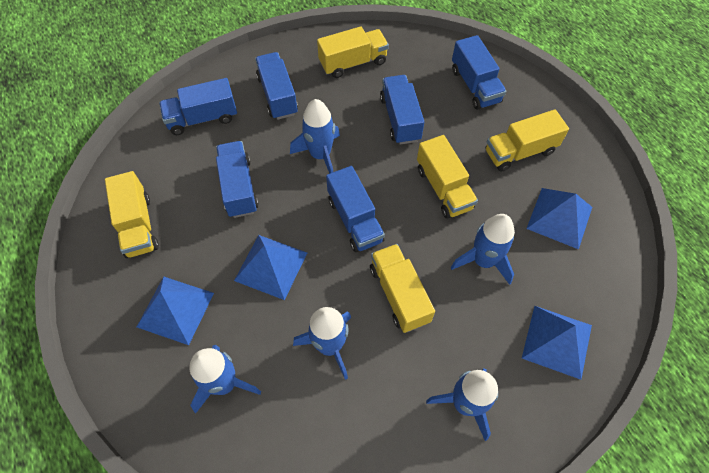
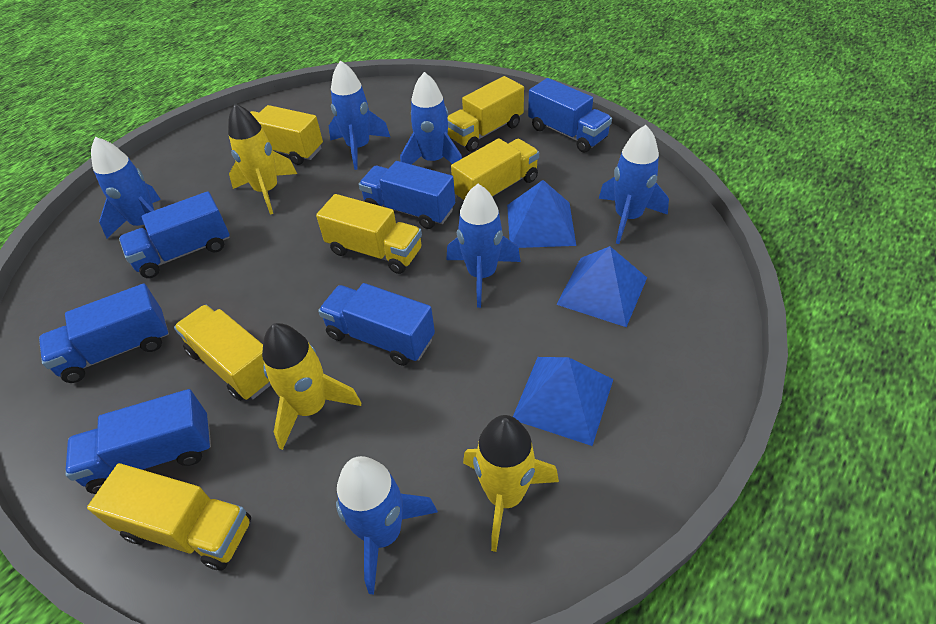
blue pyramid: [137,277,214,345] [234,235,307,300] [522,306,592,380] [526,188,592,249] = 4 -> [507,180,576,248] [513,357,613,446] [556,246,647,327] = 3
blue rocket: [189,345,261,414] [290,99,340,174] [293,307,351,380] [426,368,498,441] [451,214,515,285] = 5 -> [91,137,161,238] [329,60,390,170] [336,456,438,595] [400,72,462,165] [446,184,521,308] [599,125,669,244] = 6
yellow rocket: none = 0 -> [228,103,297,214] [262,323,361,450] [463,415,559,552] = 3
yellow truck: [105,171,159,258] [317,26,389,78] [370,244,435,333] [417,135,478,218] [486,109,569,172] = 5 -> [87,463,251,571] [174,305,271,401] [250,105,323,165] [316,194,422,274] [447,76,524,152] [451,138,539,203] = 6

